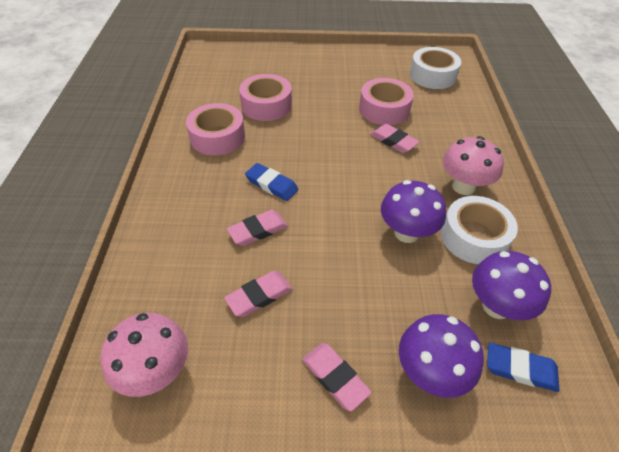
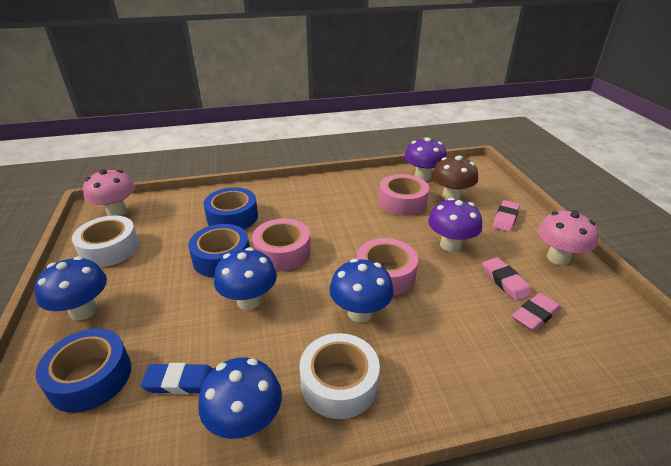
blue eraser: [245,163,299,201] [487,343,559,392] = 2 -> [140,363,213,394] = 1
blue mushroom: none = 0 -> [35,256,107,321] [198,357,282,439] [214,247,277,310] [329,259,394,323] = 4
blue tape: none = 0 -> [36,328,131,413] [188,224,250,277] [204,187,258,229] = 3
brown mushroom: none = 0 -> [432,156,478,200] = 1
pink eraser: [224,271,292,317] [227,210,288,246] [302,343,372,411] [370,123,420,153] = 4 -> [483,257,532,301] [493,200,520,232] [512,293,561,331] = 3
purple mushroom: [381,180,446,243] [399,314,484,398] [472,251,551,320] = 3 -> [404,137,447,181] [428,198,482,252] = 2

